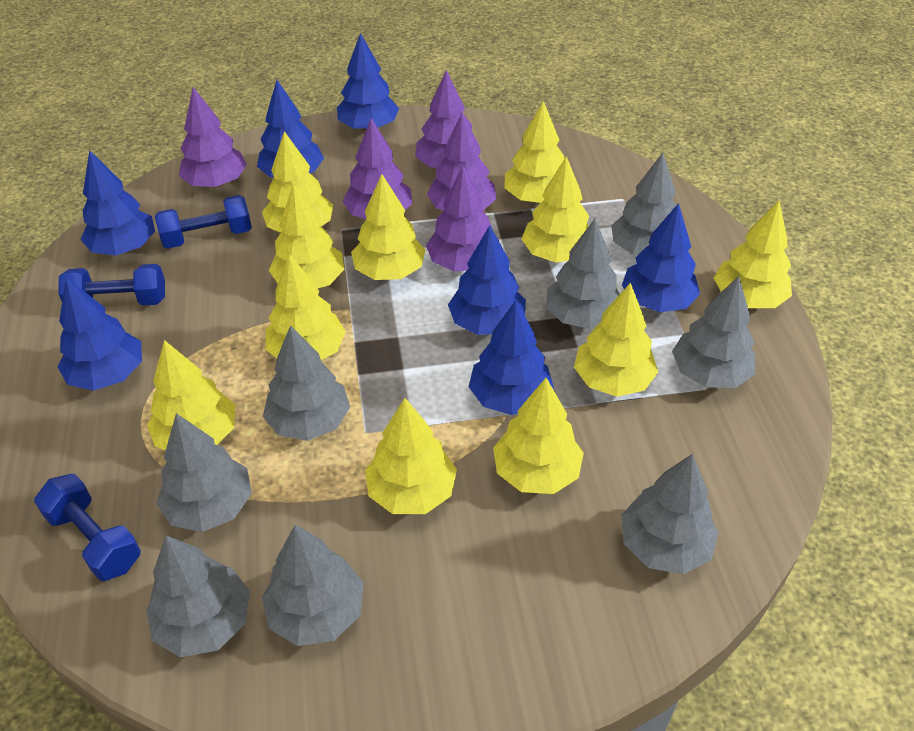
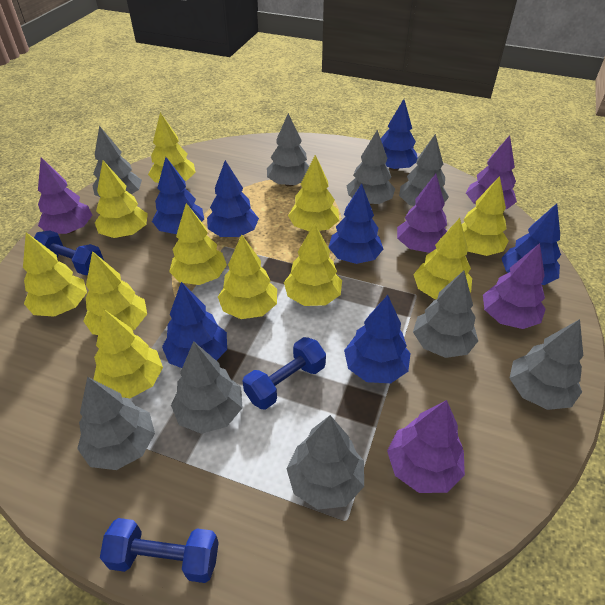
grey tree: [146,535,250,657] [157,413,252,532] [262,525,364,646] [263,325,350,441] [546,219,620,329] [611,153,676,256] [621,454,719,574] [672,276,755,388] = 8 -> [77,377,155,470] [93,126,142,197] [171,341,242,434] [267,113,309,187] [286,415,364,510] [347,130,395,205] [399,134,449,206] [413,271,478,358] [509,319,583,410] = 9

